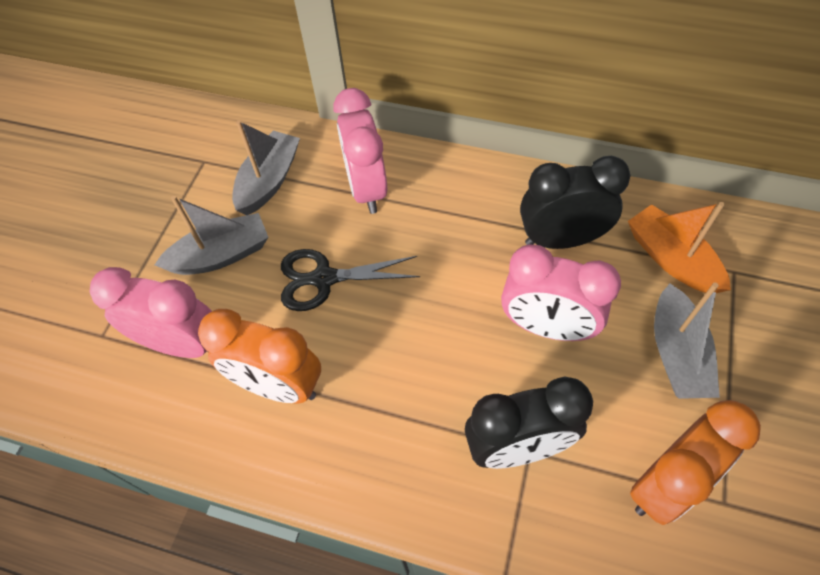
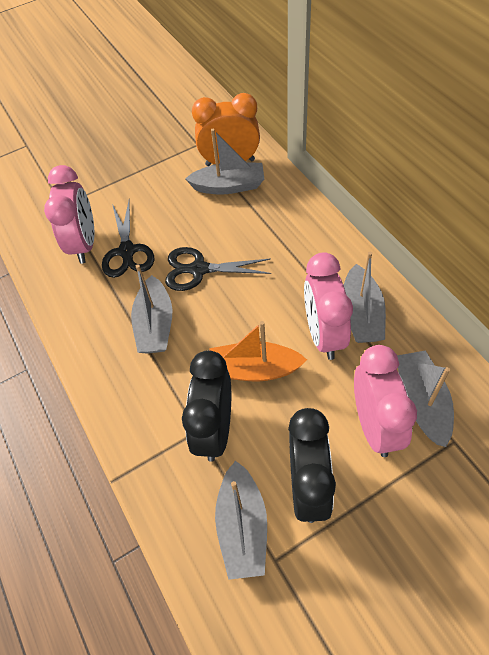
black scissors: [281,249,420,311] = 1 -> [102,201,154,278] [165,247,271,291] = 2
grey boat: [155,196,268,275] [232,120,300,215] [654,283,720,399] = 3 -> [131,264,173,354] [185,129,264,195] [215,461,267,580] [344,252,386,343] [397,350,454,447] = 5
orange clock: [198,309,321,403] [630,400,761,525] = 2 -> [192,93,260,166] = 1

